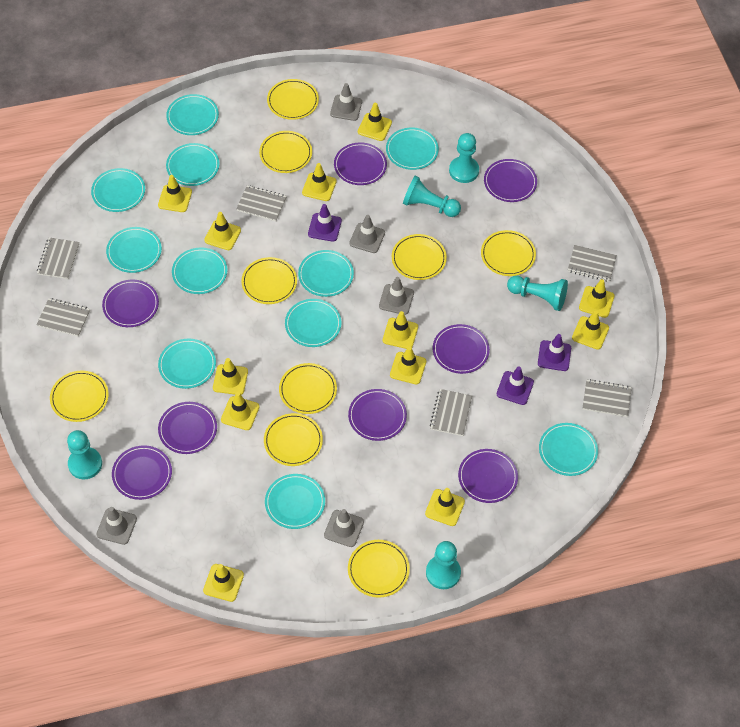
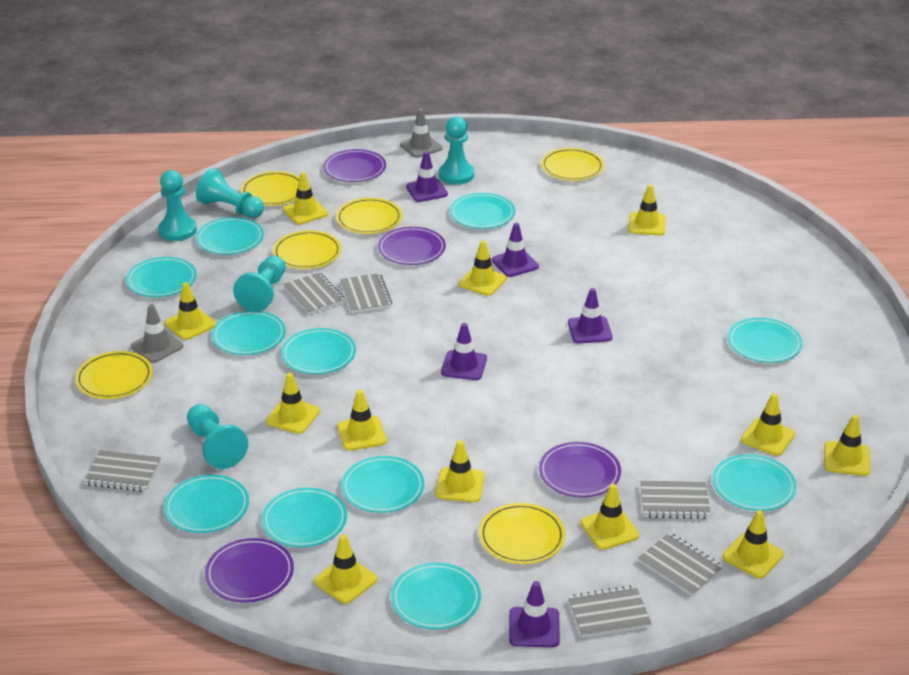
grey traffic cone: [97,507,137,545] [324,509,364,547] [330,83,362,121] [349,215,385,253] [379,277,414,315] = 5 -> [131,304,183,363] [400,108,442,158] = 2
purple plate: [102,280,159,327] [112,445,172,500] [158,402,217,454] [334,142,387,185] [348,389,407,441] [433,324,490,374] [458,449,518,503] [484,159,537,202] = 8 -> [205,538,294,603] [323,149,386,182] [378,227,446,265] [539,442,621,497] = 4
purple traffic cone: [308,204,342,242] [497,367,534,405] [538,334,571,371] = 3 -> [406,151,448,202] [441,323,487,380] [492,223,539,277] [509,581,560,647] [568,288,613,344] = 5
yellow plate: [50,371,109,422] [241,257,297,304] [259,131,312,173] [264,413,323,466] [267,79,319,120] [279,363,337,414] [348,540,410,598] [392,234,447,280] [481,230,536,276] = 9 -> [75,351,153,399] [241,172,300,206] [273,231,341,269] [336,198,402,234] [479,503,565,564] [541,148,604,181] = 6

